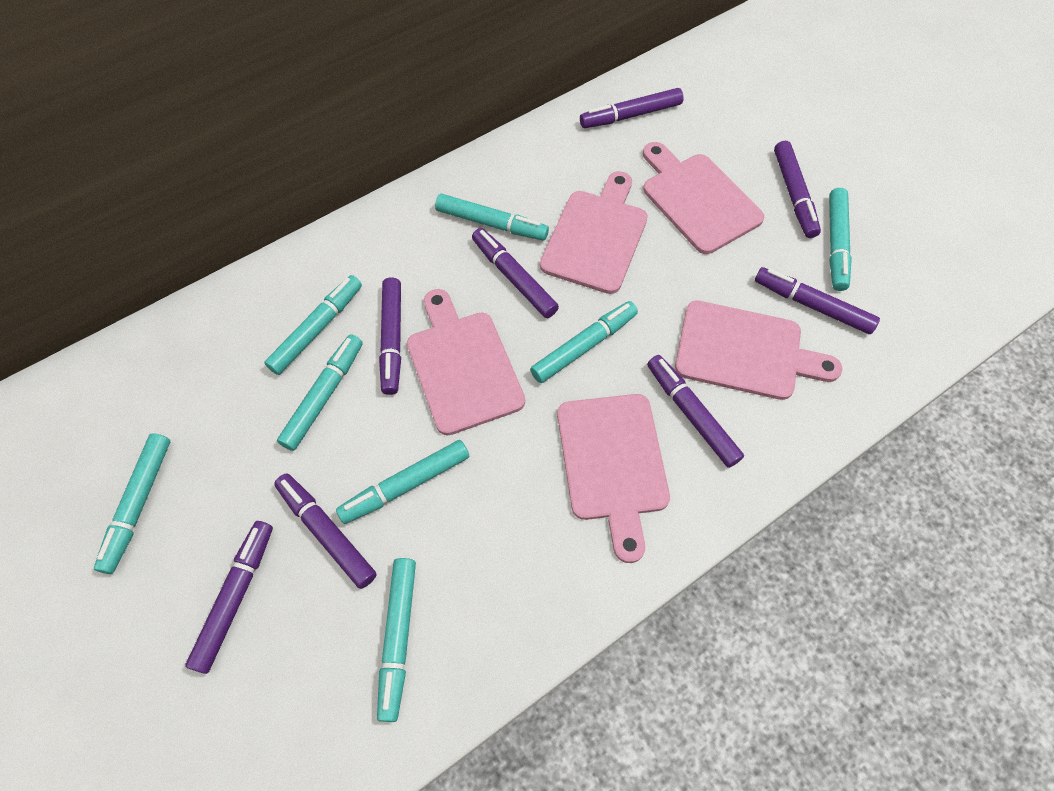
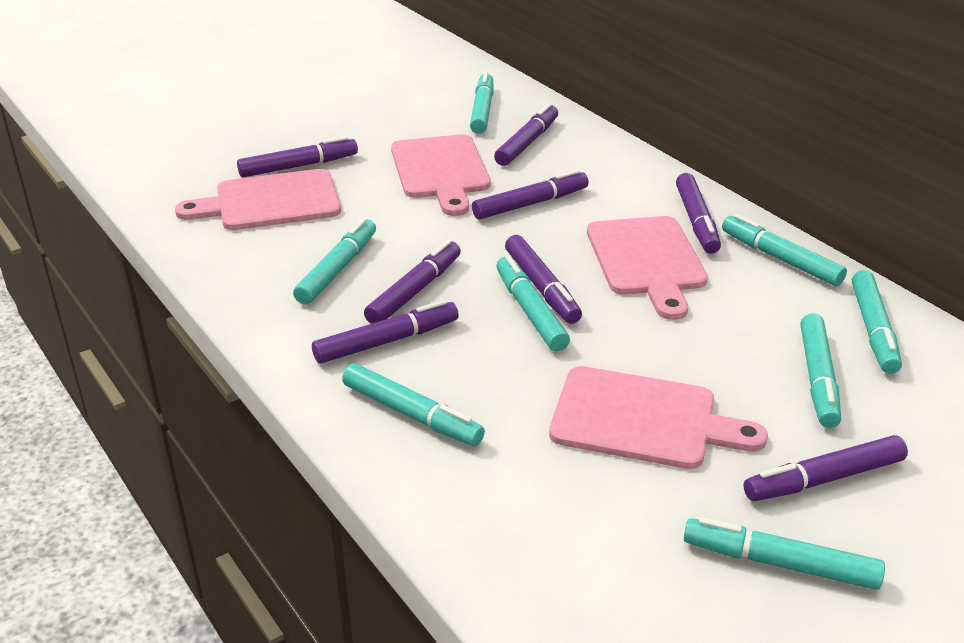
pink cutting board: [407,289,525,436] [540,171,648,294] [557,394,670,563] [643,142,765,254] [675,300,842,400] = 5 -> [175,169,341,230] [391,134,490,216] [549,366,768,469] [587,216,708,320] = 4

